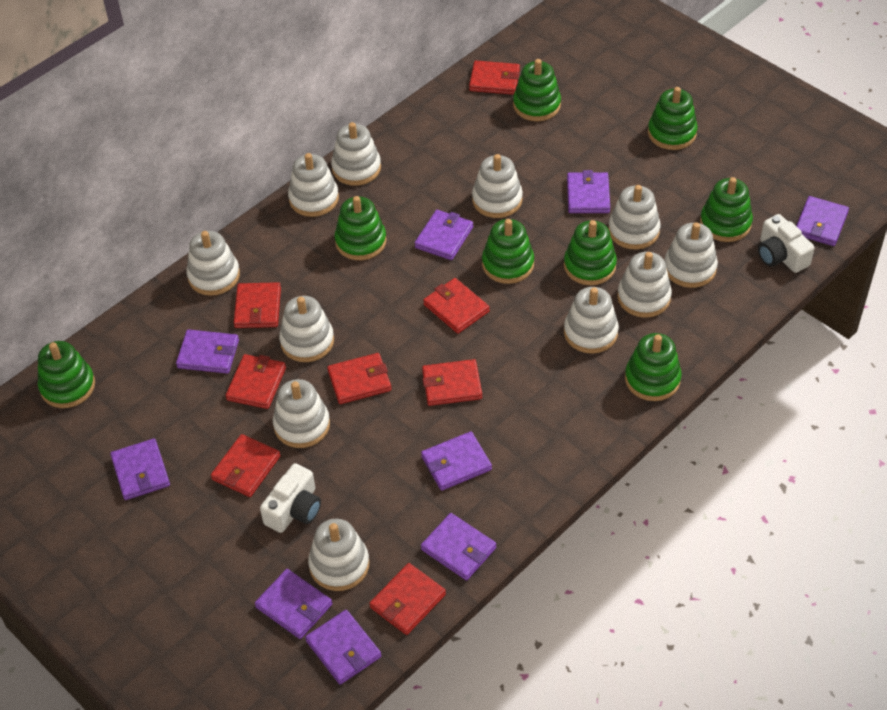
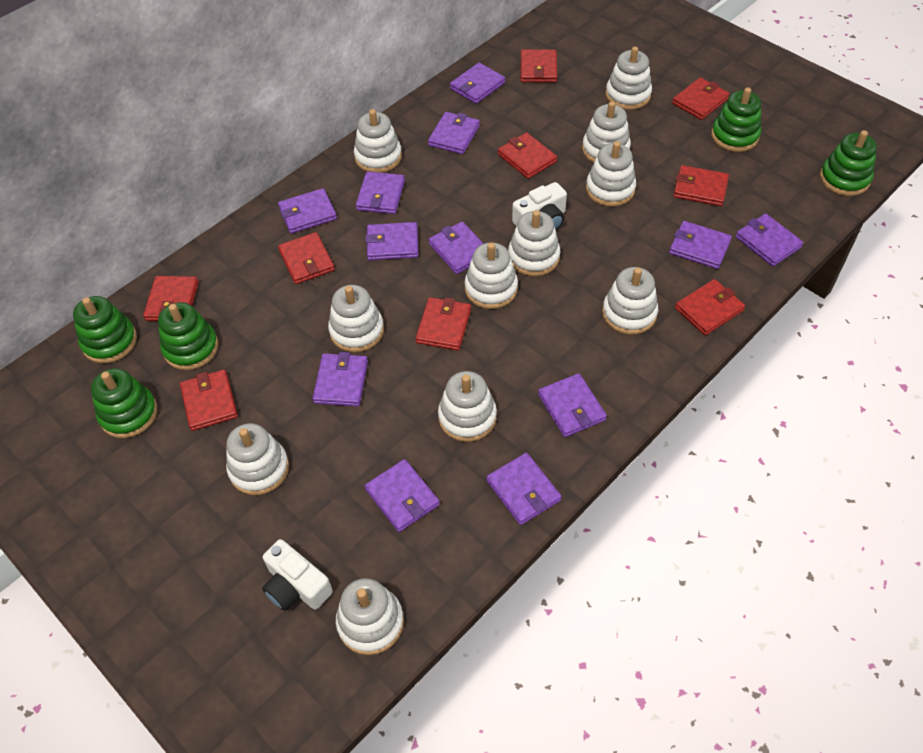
green stacking toy: [38,341,95,408] [335,196,387,260] [482,219,534,284] [513,59,561,121] [564,220,617,285] [625,333,682,401] [648,87,698,150] [700,177,753,242] = 8 -> [73,296,137,363] [91,368,157,438] [158,302,218,370] [711,87,761,152] [820,130,877,196] = 5
purple wallet: [110,439,170,500] [176,329,239,374] [255,569,332,639] [305,610,381,685] [415,210,473,260] [421,431,492,491] [421,513,496,580] [567,170,610,213] [796,196,849,246] = 9 -> [278,188,337,234] [313,352,368,407] [356,171,405,214] [365,222,419,260] [365,459,440,532] [428,112,480,154] [429,221,484,274] [450,63,505,104] [486,453,562,525] [538,373,607,437] [669,221,732,269] [736,214,803,266] = 12
red wallet: [211,434,281,497] [226,354,286,409] [234,282,281,328] [327,353,391,404] [369,563,446,635] [422,359,482,406] [423,278,490,334] [469,61,520,95] = 8 -> [143,276,199,321] [180,370,238,431] [278,232,335,284] [416,297,471,350] [498,132,557,179] [521,49,557,82] [672,77,730,120] [673,165,729,206] [675,279,745,335] = 9

